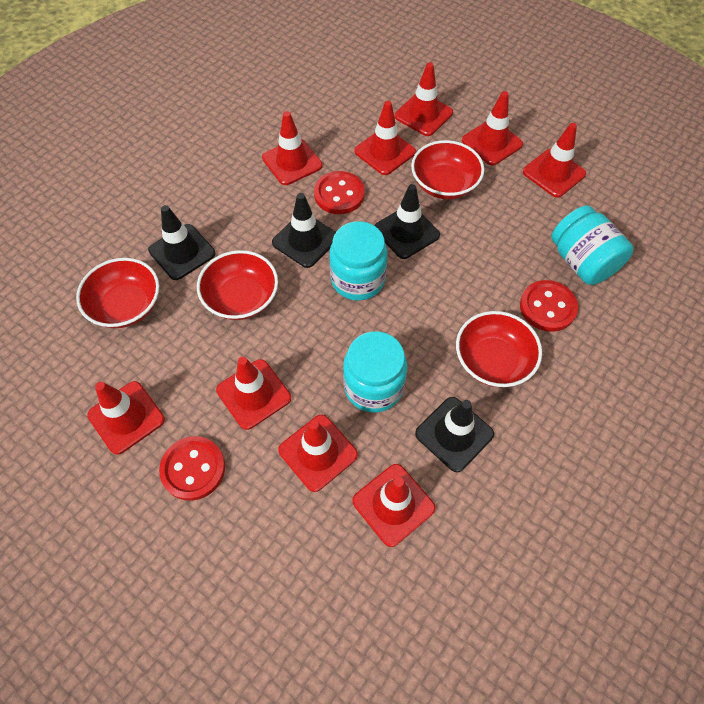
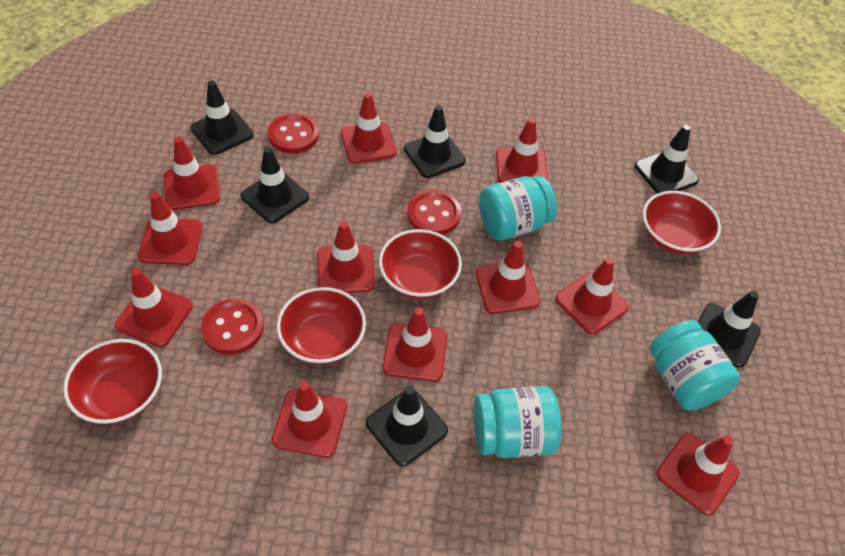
black traffic cone: [148,205,216,280] [272,193,336,268] [375,184,440,259] [415,397,494,472] = 4 -> [190,81,254,155] [241,147,309,223] [366,386,448,466] [404,105,466,178] [635,125,699,193] [698,291,761,368] = 6
red traffic cone: [87,381,165,455] [216,357,291,430] [262,111,322,185] [278,415,358,492] [352,464,435,547] [354,101,416,175] [395,62,453,136] [462,91,523,165] [523,123,586,197] = 9 -> [115,268,193,347] [138,192,203,265] [164,137,220,210] [272,381,347,458] [317,222,375,293] [341,93,397,164] [383,307,447,382] [476,241,540,314] [496,118,548,183] [555,257,629,334] [656,433,740,515] = 11

